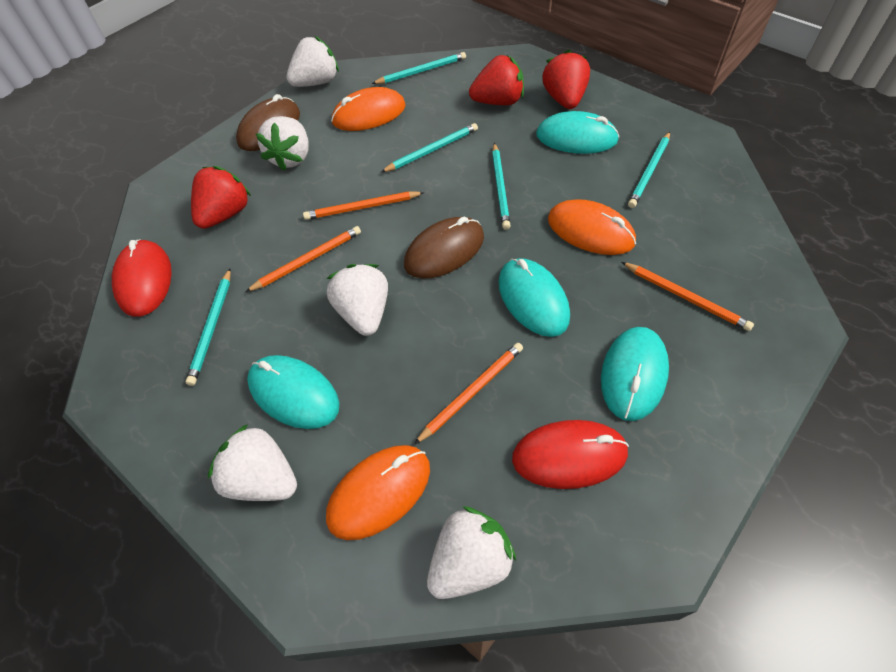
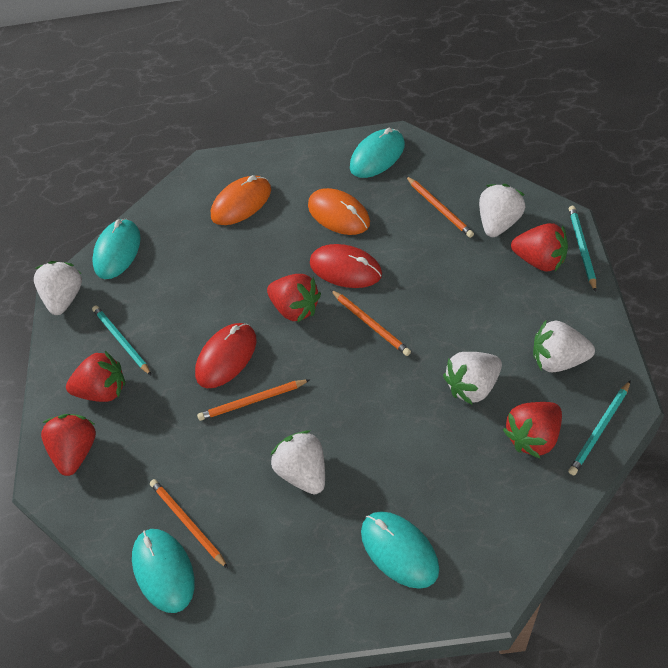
brown mouse: [236,94,300,151] [404,217,484,278] = 2 -> none = 0
orange mouse: [326,445,430,540] [331,87,406,131] [548,199,636,255] = 3 -> [211,175,271,225] [308,188,370,235] = 2
red strawberry: [191,166,251,229] [469,55,524,105] [542,50,590,109] = 3 -> [41,414,96,476] [66,351,125,402] [267,274,321,323] [503,402,562,458] [511,223,568,272] = 5
turquoise pencil: [186,269,231,386] [372,52,466,84] [381,123,478,172] [492,143,511,230] [628,132,670,208] = 5 -> [92,306,152,376] [568,380,631,475] [569,206,596,292] = 3

